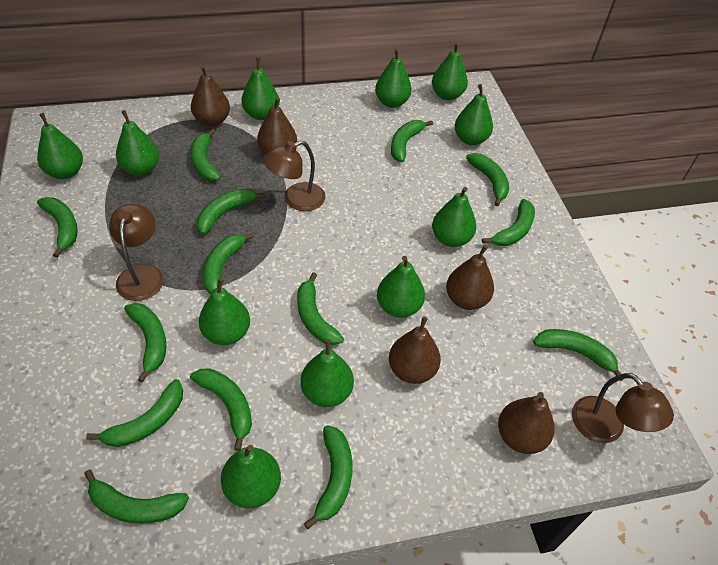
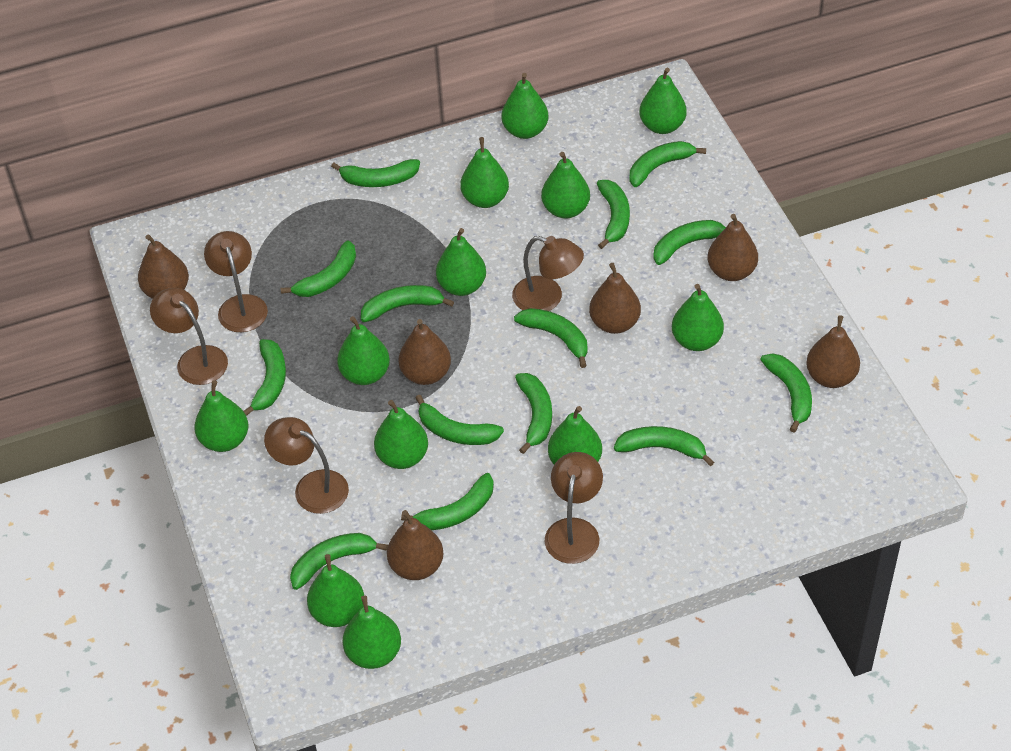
brown lamp: [109,204,163,301] [263,141,326,211] [572,373,674,443] = 3 -> [150,288,228,385] [204,231,268,332] [264,417,349,514] [512,236,584,311] [545,452,603,564] = 5
brown pear: [191,66,230,126] [257,97,297,155] [389,317,441,384] [446,245,494,310] [498,392,555,454] = 5 -> [138,234,189,299] [387,510,443,580] [399,319,451,385] [589,263,641,334] [708,214,758,281] [806,315,860,388] = 6
green pear: [37,113,83,179] [116,110,159,176] [199,278,250,345] [221,445,281,508] [242,57,280,120] [300,339,354,407] [375,48,412,108] [377,256,425,318] [432,42,468,100] [432,187,476,247] [455,84,493,145] = 11 -> [194,380,249,452] [307,554,364,627] [337,316,390,385] [343,596,401,669] [374,400,428,469] [436,228,486,296] [460,137,509,208] [501,73,549,139] [541,152,590,219] [548,406,602,465] [639,67,687,134] [672,284,724,351] = 12

